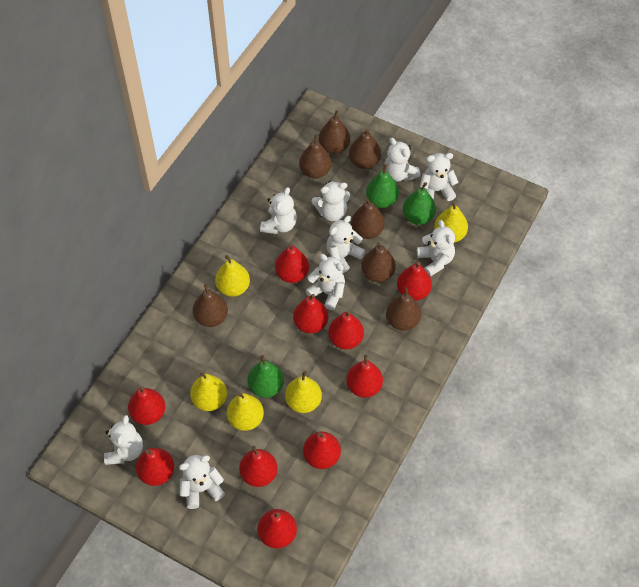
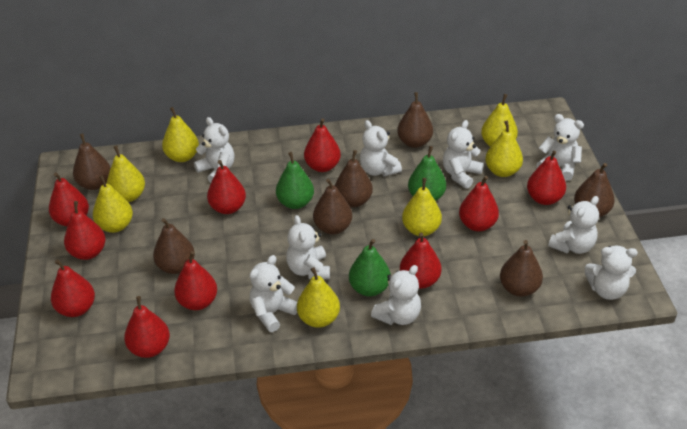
yellow pear: [190,372,227,411] [215,255,250,297] [227,393,264,431] [285,371,322,413] [434,202,468,243] = 5 -> [93,175,133,233] [106,146,145,202] [162,107,199,162] [297,267,340,328] [402,178,442,236] [481,94,518,147] [485,121,523,177] = 7

